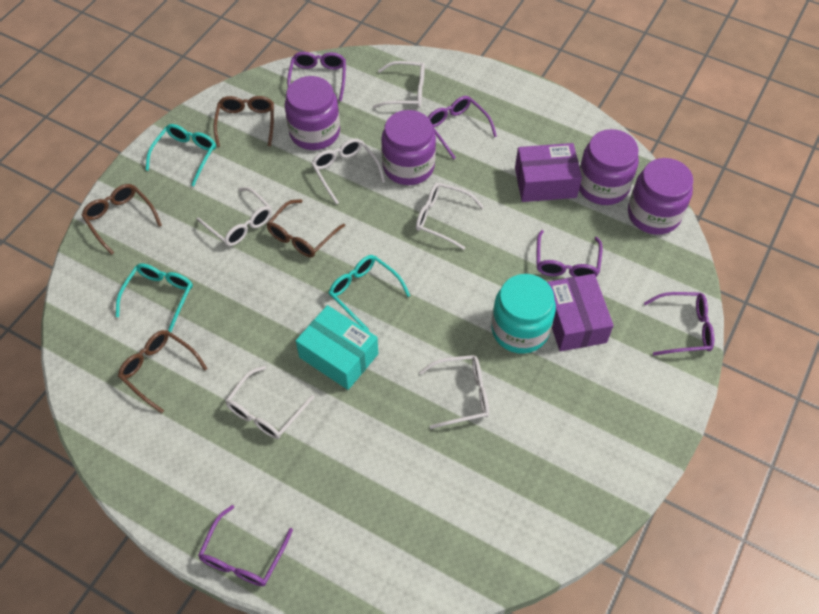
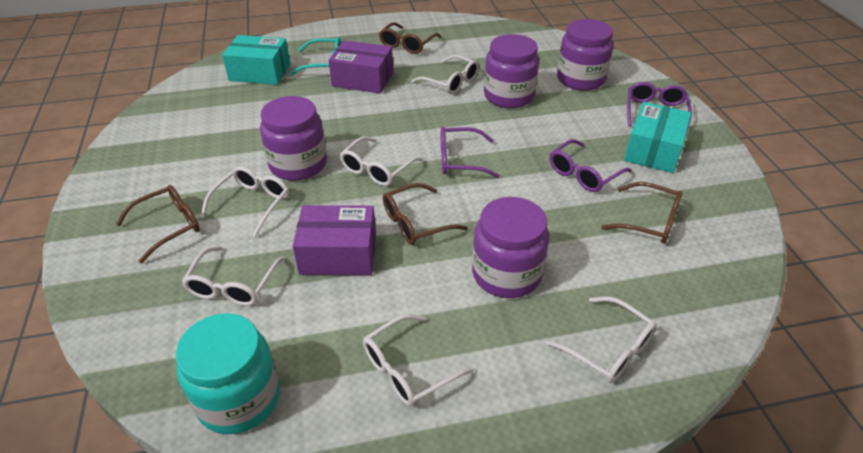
purple glasses: [198,505,293,586] [287,52,346,101] [428,96,497,160] [536,230,603,277] [644,292,714,356] = 5 -> [441,127,500,178] [549,139,632,192] [627,82,692,131] = 3
turquoise box: [296,305,378,390] = 1 -> [222,35,290,85] [624,102,691,173] = 2
turquoise glasses: [116,264,193,332] [146,124,216,186] [329,255,410,331] = 3 -> [290,37,341,76] = 1

